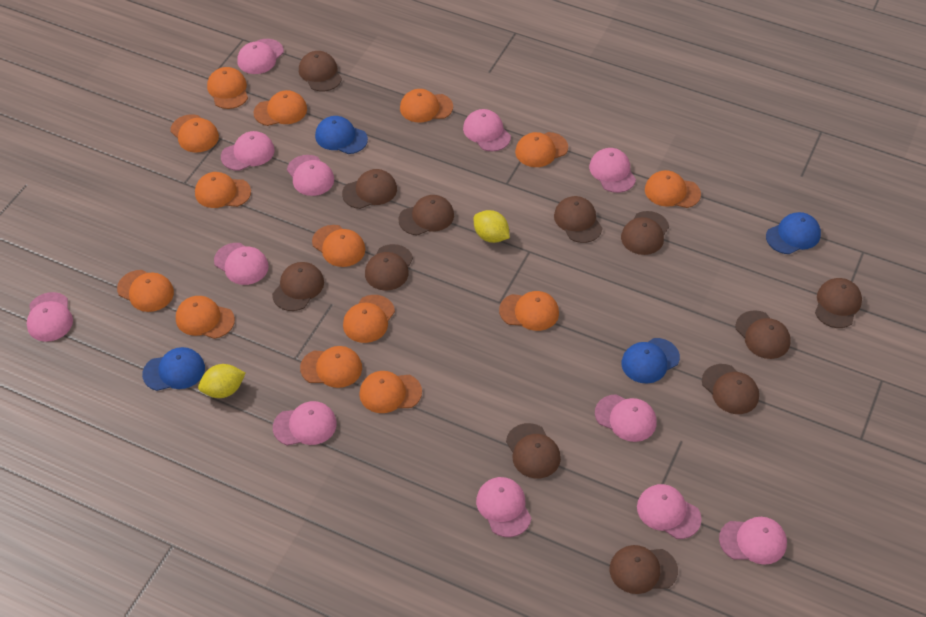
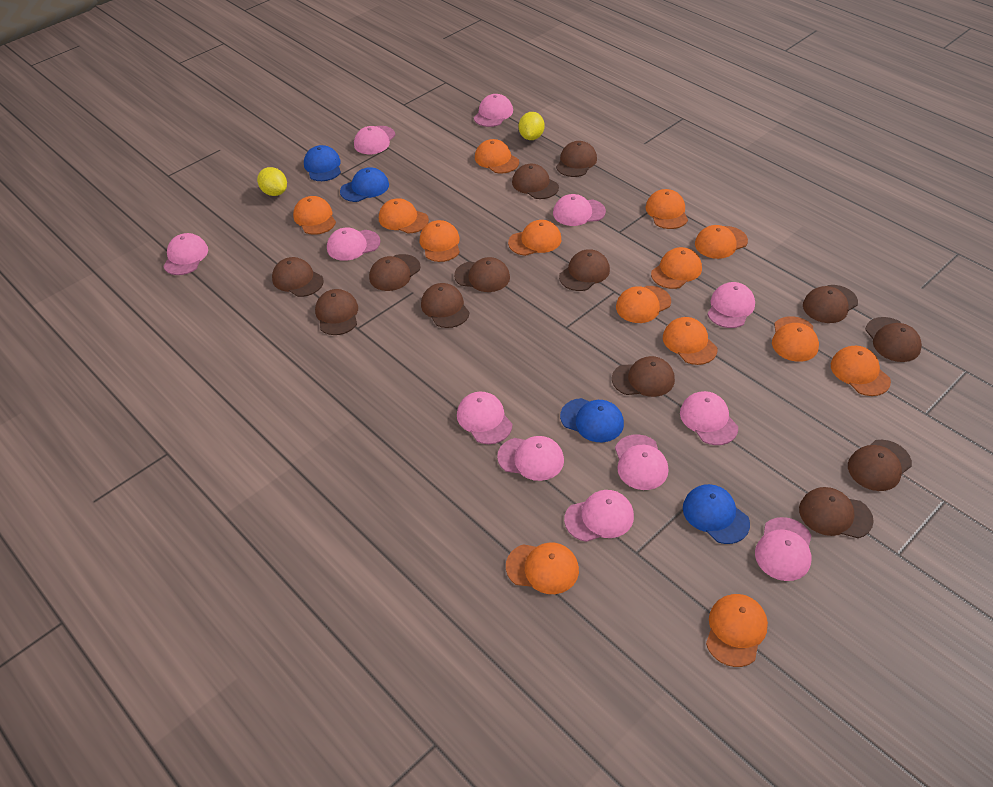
brown cap: [272,262,324,311] [299,51,342,92] [342,169,397,209] [365,244,413,291] [399,195,454,235] [506,423,561,478] [554,196,602,243] [610,545,678,594] [621,211,669,255] [702,364,759,414] [736,310,791,359] [815,278,862,328] = 12 -> [272,257,324,297] [315,289,358,335] [369,254,421,291] [421,283,470,328] [454,257,510,292] [512,164,559,199] [556,141,597,177] [559,249,610,291] [612,356,675,397] [799,487,874,538] [803,285,858,323] [848,440,912,491] [866,317,922,362] = 13

